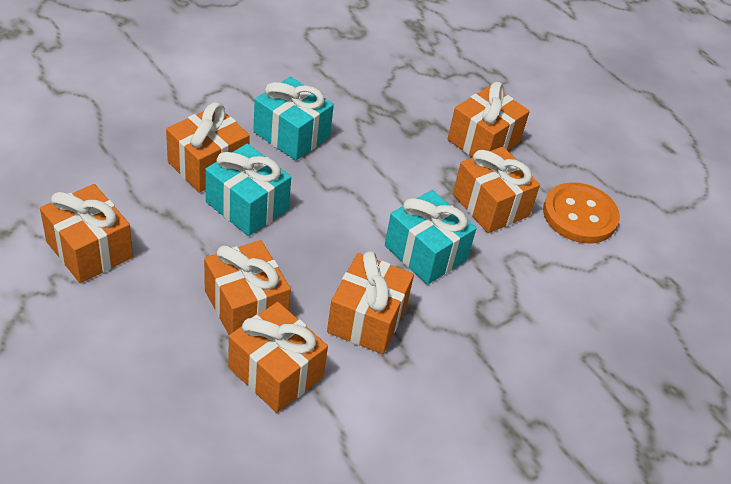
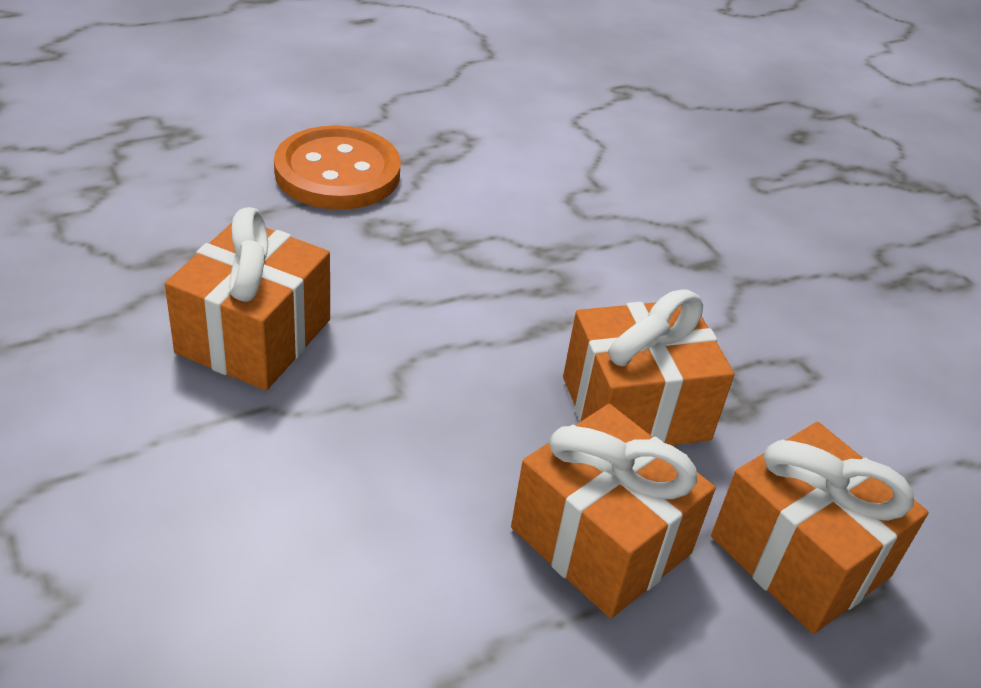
orange gift: [40,184,133,283] [166,102,250,193] [204,240,291,335] [228,302,328,413] [327,251,414,354] [448,82,530,158] [453,147,540,233] = 7 -> [165,207,330,390] [511,404,716,618] [563,289,734,445] [711,422,928,634] = 4
turquoise gift: [205,144,291,236] [253,77,334,161] [385,190,477,285] = 3 -> none = 0

